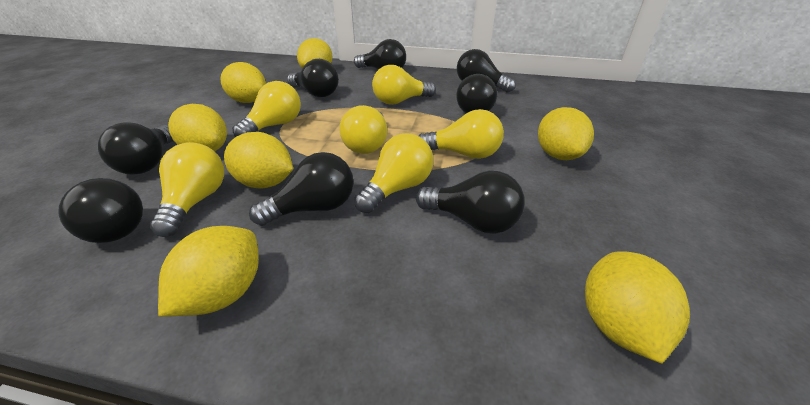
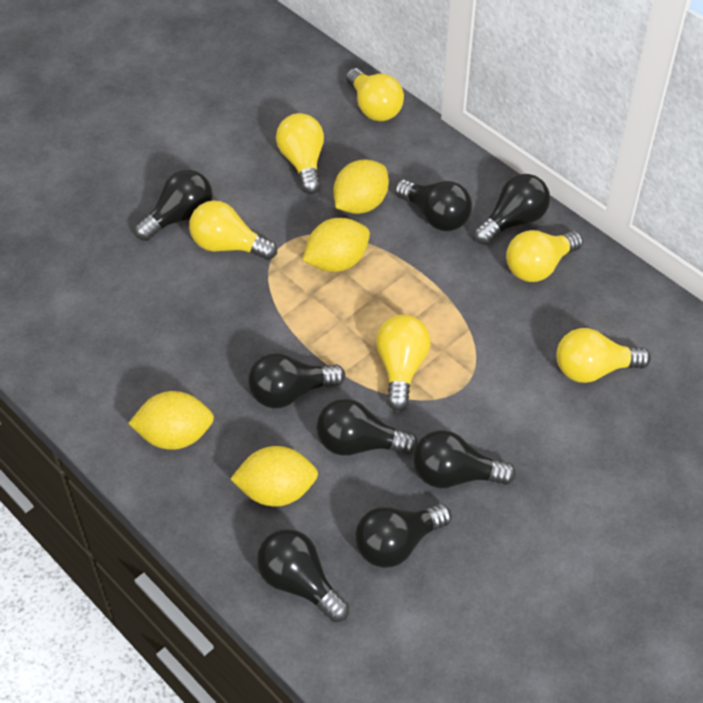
yellow lemon: [158,226,259,316] [168,104,227,151] [220,62,266,103] [224,132,293,188] [297,38,332,69] [538,107,594,160] [585,252,690,364] = 7 -> [128,391,214,450] [230,446,318,507] [302,218,370,272] [333,159,389,214] = 4

